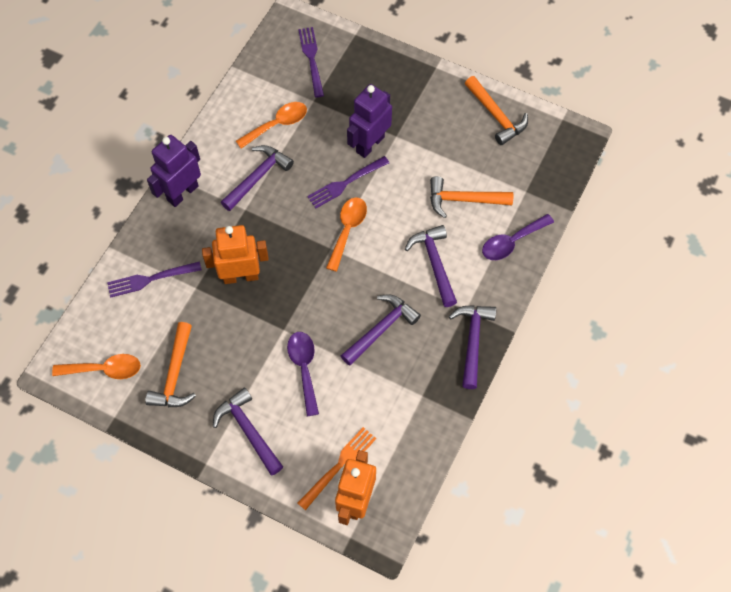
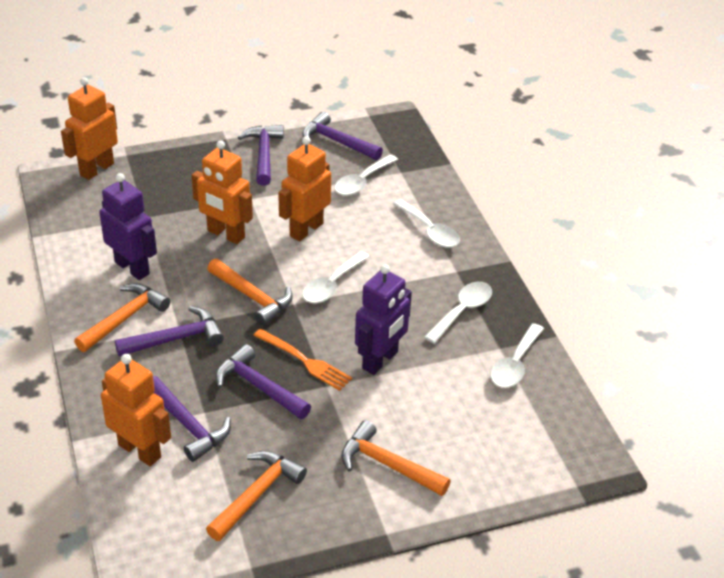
orange hammer: [145,322,196,407] [430,176,513,218] [465,76,528,145] = 3 -> [74,283,170,352] [206,451,307,541] [207,258,293,326] [341,420,451,496] = 4
orange robot: [202,225,269,284] [335,450,376,525] = 2 -> [61,77,118,180] [101,354,171,466] [191,140,253,244] [278,136,331,241] = 4
orange spoon: [52,354,141,379] [236,102,307,149] [326,197,367,272] = 3 -> none = 0
purple fork: [107,261,202,298] [298,27,324,97] [307,156,389,208] = 3 -> none = 0
purple spoon: [287,332,319,416] [482,214,554,260] = 2 -> none = 0
white spoon: none = 0 -> [302,251,370,303] [334,154,398,196] [393,199,460,248] [424,281,492,344] [490,323,544,388] = 5

